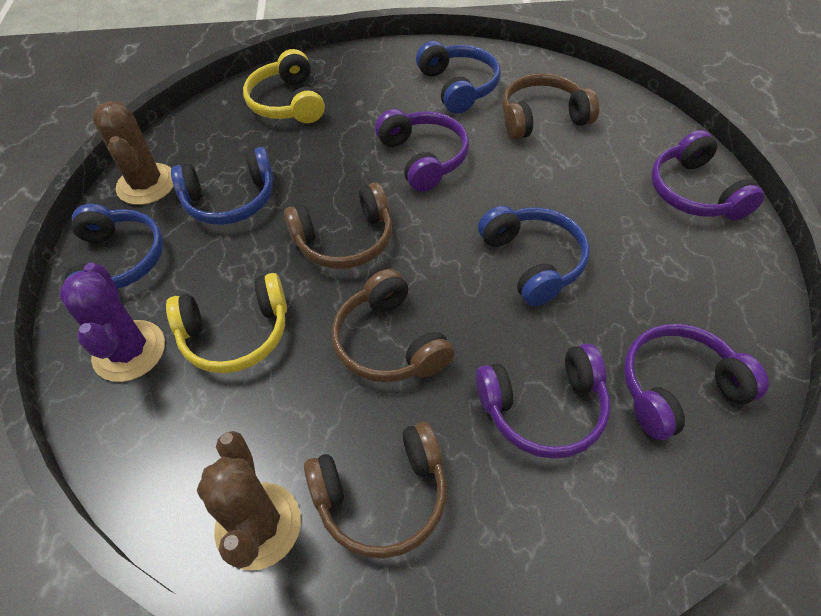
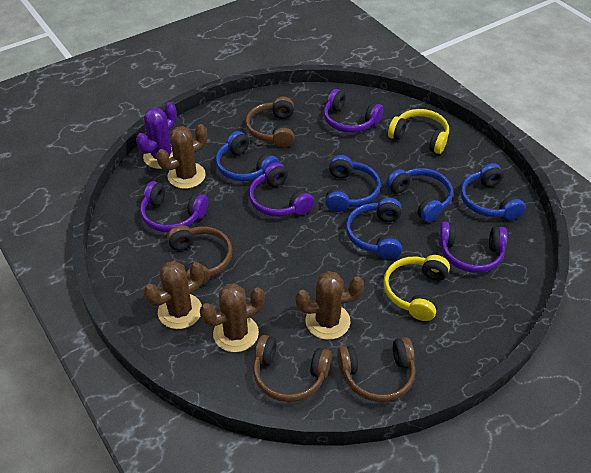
blue headphones: [65,204,164,289] [171,147,274,225] [416,41,501,114] [478,206,590,306] = 4 -> [216,131,280,181] [326,155,381,212] [346,198,402,259] [386,168,453,223] [460,163,526,220] = 5
brown cactus: [93,101,174,205] [197,431,301,571] = 2 -> [144,261,204,329] [156,124,207,189] [200,283,265,352] [295,271,364,340] = 4

